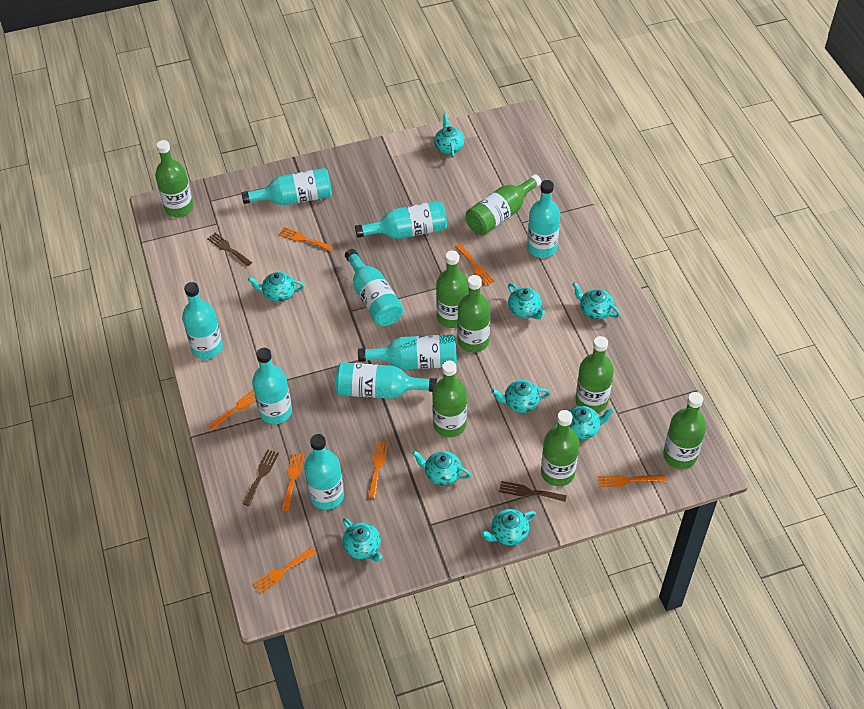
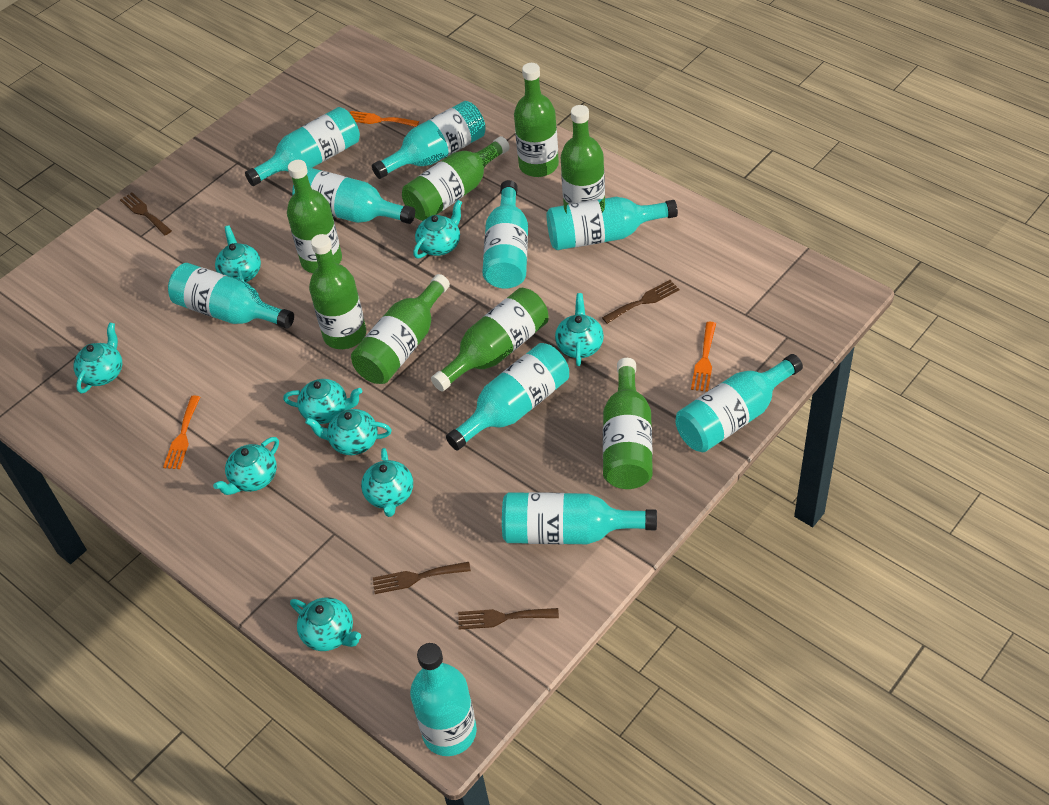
brown fork: [207,233,252,266] [243,449,279,506] [499,481,567,502] = 3 -> [120,193,172,235] [373,562,471,594] [458,608,559,630] [602,280,679,324] = 4
orange fork: [208,389,256,430] [253,547,316,594] [279,227,333,251] [282,453,305,511] [368,441,388,499] [456,244,495,286] [598,475,666,487] = 7 -> [163,396,200,469] [350,111,419,127] [691,322,716,392] = 3
turquoise bottle: [182,282,223,359] [241,168,332,205] [252,348,292,424] [304,434,344,510] [336,362,437,399] [345,249,403,326] [355,201,447,239] [358,335,457,369] [527,180,560,258] = 9 -> [168,263,294,329] [245,107,360,186] [292,167,415,224] [372,101,486,179] [410,643,477,756] [446,343,569,450] [482,180,528,289] [502,492,657,544] [547,197,678,250] [676,354,803,452] = 10

